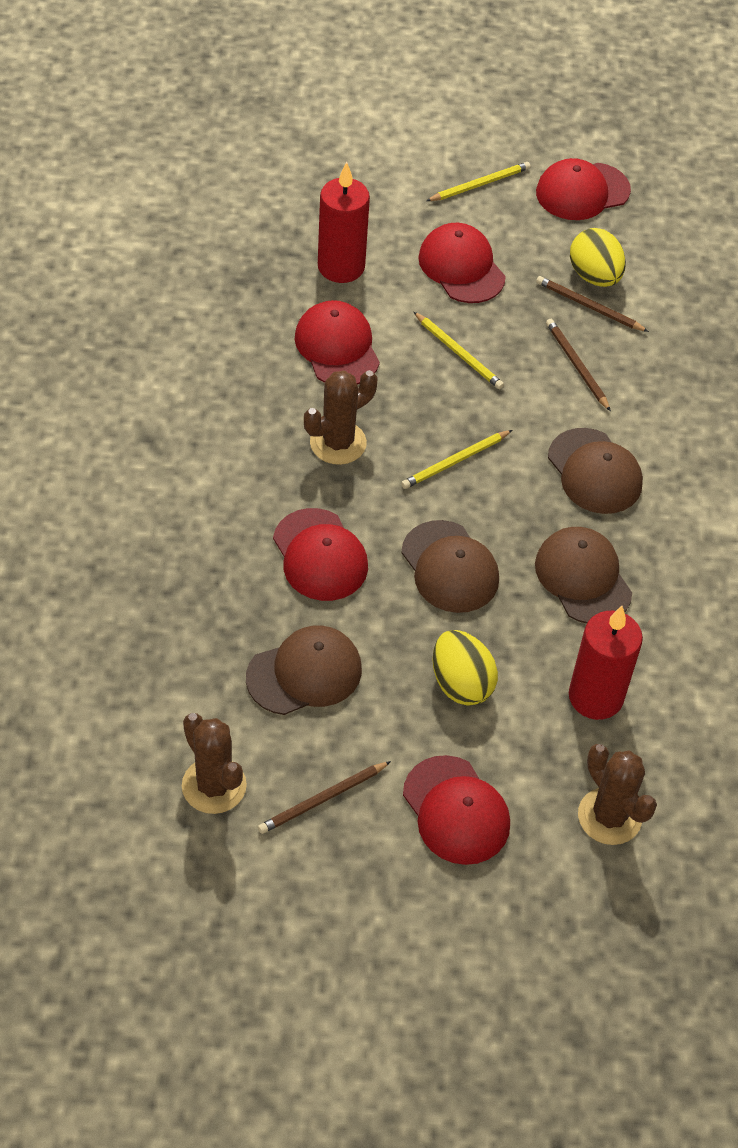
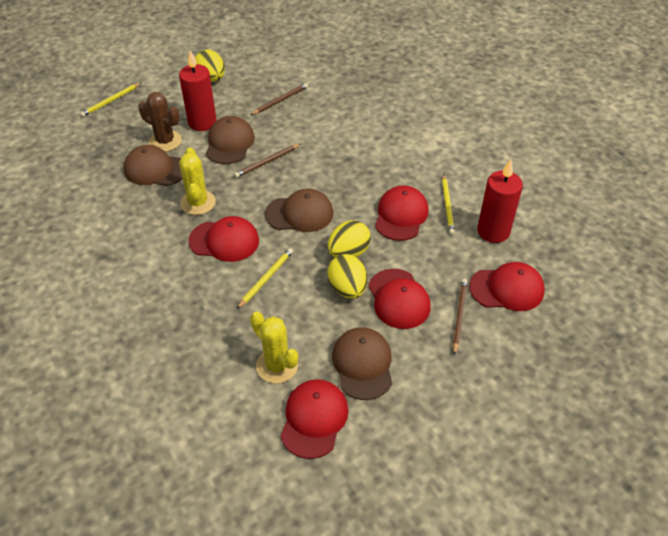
brown cactus: [182,713,247,814] [304,370,377,465] [578,744,657,845] = 3 -> [138,92,182,152] = 1
yellow cactus: none = 0 -> [179,148,216,215] [250,312,298,384] = 2
yellow egg: [433,630,498,705] [570,228,626,287] = 2 -> [195,50,225,82] [327,254,367,298] [328,220,371,258] = 3

